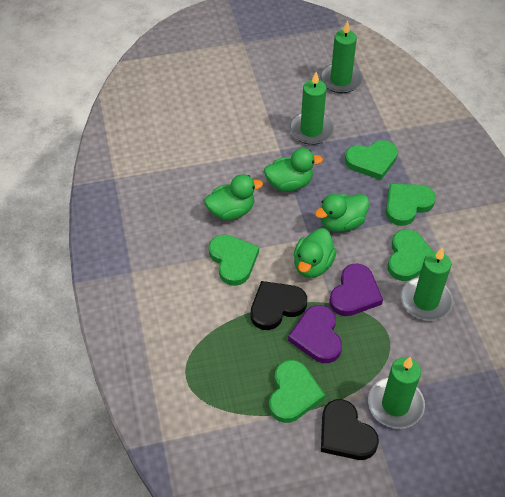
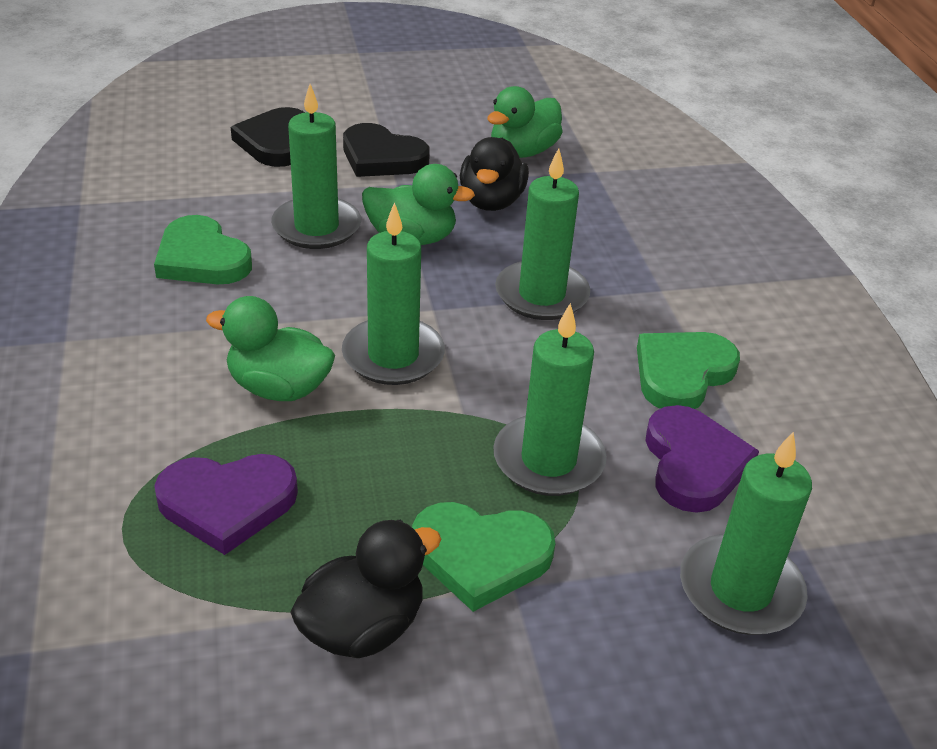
black duck: none = 0 -> [290,520,441,658] [460,137,529,211] = 2
green candle: [289,72,334,145] [320,20,363,93] [368,357,425,429] [401,248,453,321] = 4 -> [271,84,361,249] [342,202,445,385] [493,303,607,496] [495,148,590,320] [680,431,812,635] = 5
green duck: [204,174,263,220] [264,148,323,192] [294,228,337,278] [315,194,369,232] = 4 -> [206,296,335,401] [362,164,475,245] [487,86,563,158] = 3
green heart: [209,234,259,286] [269,360,325,423] [345,140,398,180] [386,184,436,226] [388,229,433,281] = 5 -> [154,215,252,284] [412,502,555,612] [637,332,740,409] = 3

